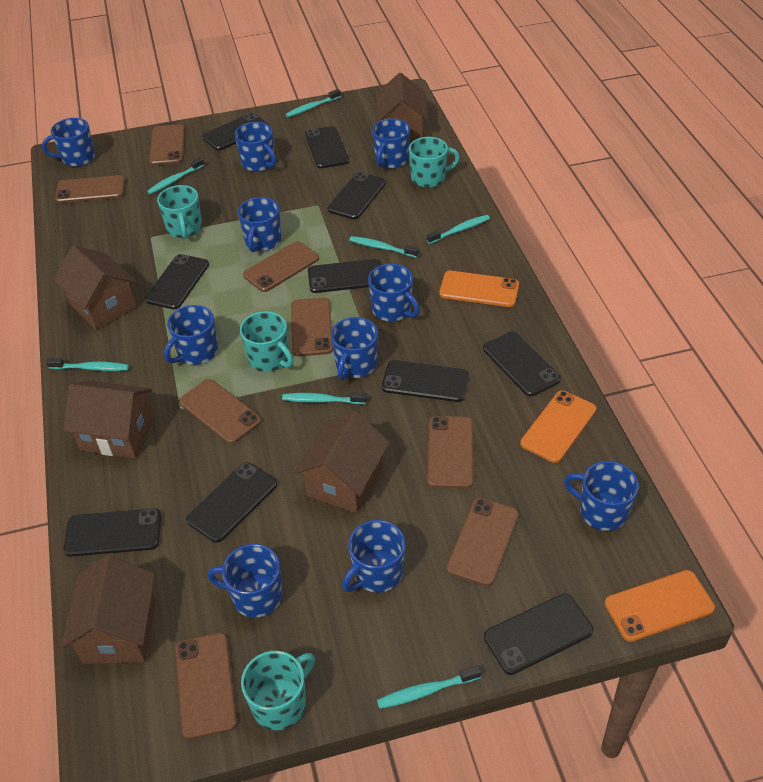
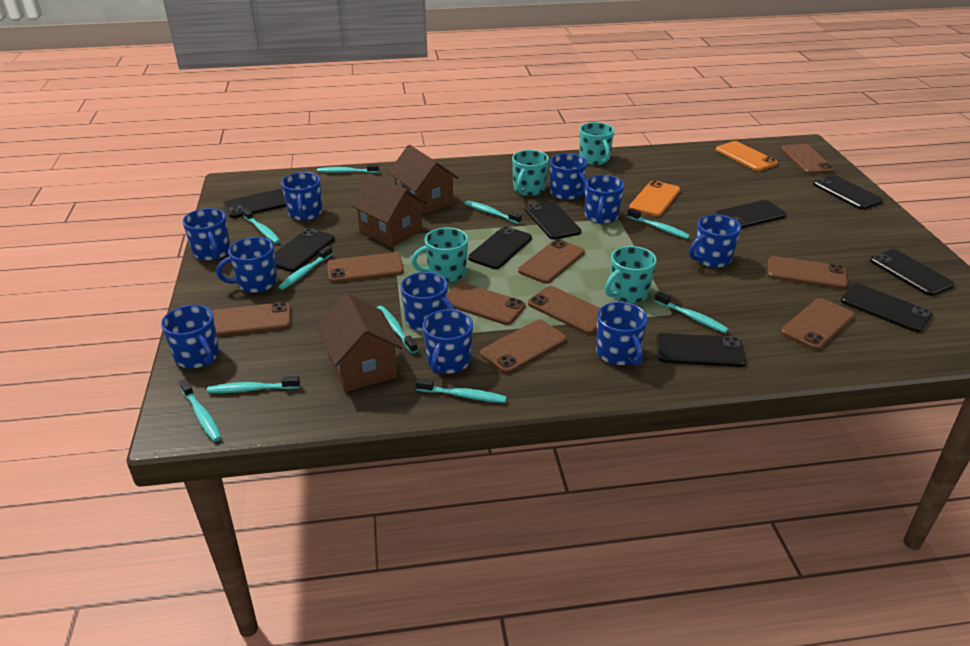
black phone: [64,508,161,557] [145,254,209,310] [186,462,277,543] [202,113,269,151] [305,126,349,169] [308,259,382,293] [327,172,386,219] [382,360,469,402] [483,332,561,397] [484,593,593,675] = 10 -> [223,189,286,218] [274,228,335,272] [468,226,532,269] [525,201,581,240] [656,333,746,367] [714,200,786,228] [813,175,883,210] [841,284,933,332] [870,249,954,296] = 9
brown house: [54,245,137,330] [61,555,156,664] [63,381,154,458] [295,411,390,513] [376,73,428,143] = 5 -> [317,293,403,392] [350,173,427,247] [388,145,459,215] = 3
brown phone: [55,175,125,203] [149,124,185,165] [175,633,237,739] [179,379,261,444] [243,241,319,292] [291,297,333,356] [427,416,473,488] [446,498,519,586] = 8 -> [212,302,291,336] [327,252,404,283] [447,282,526,325] [480,320,566,374] [518,239,585,284] [528,286,600,334] [768,256,848,289] [781,144,834,174] [781,298,855,350] = 9
orange phone: [439,271,519,307] [520,390,597,463] [605,570,715,642] = 3 -> [629,180,680,216] [716,141,778,171] = 2
turquoise toothbrush: [46,358,129,371] [147,157,204,194] [282,392,367,404] [286,89,341,117] [349,236,419,258] [377,665,481,709] [427,215,490,244] = 7 -> [179,379,222,442] [207,376,300,393] [242,208,280,243] [279,246,333,290] [317,164,379,173] [377,306,418,354] [416,378,506,403] [464,200,522,224] [627,208,690,239] [654,291,729,333] = 10

